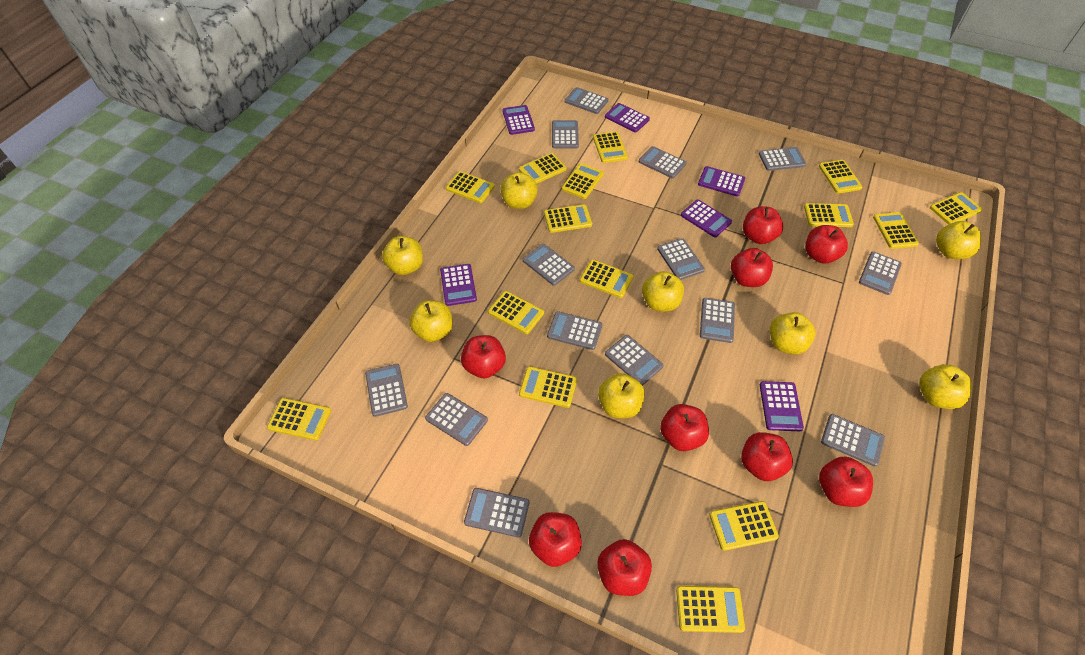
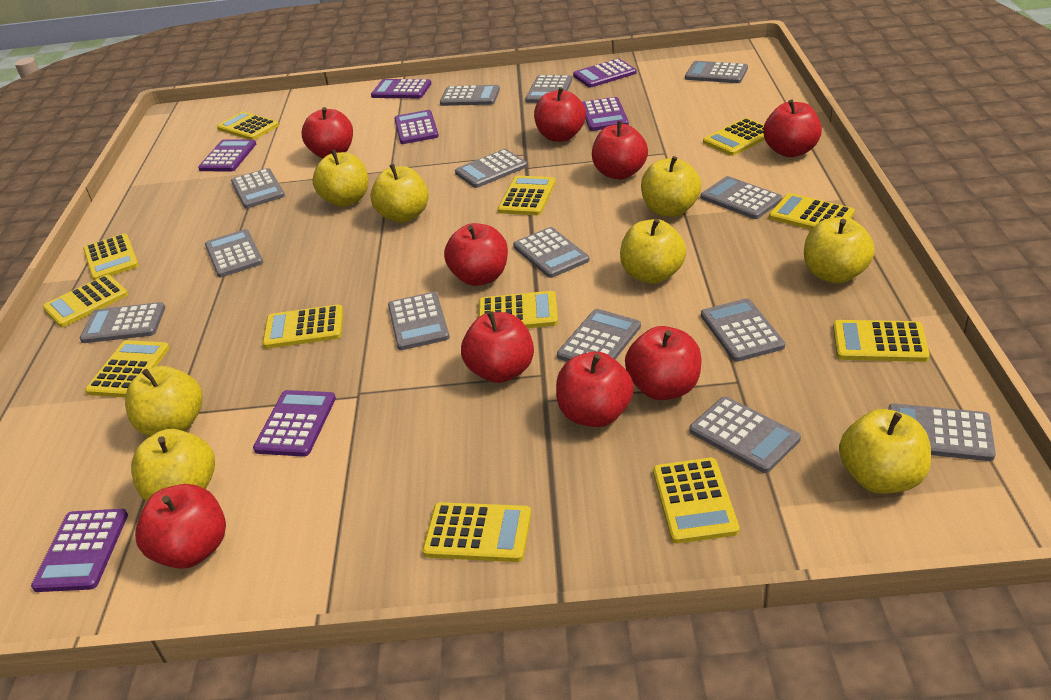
purple calculator: [440,264,477,306] [502,105,535,135] [605,103,650,132] [681,200,732,237] [698,166,745,197] [760,381,804,431] = 6 -> [31,509,128,592] [198,139,256,171] [253,390,336,457] [371,79,431,98] [394,110,439,144] [573,59,636,88] [582,97,629,131] = 7
yellow calculator: [267,398,331,440] [446,171,495,203] [488,291,544,334] [519,153,567,184] [519,366,577,408] [544,204,592,233] [561,163,604,199] [580,260,634,298] [593,132,628,163] [676,586,745,633] [709,501,779,551] [804,203,854,227] [819,160,863,194] [873,212,919,249] [930,192,983,225] = 15 -> [43,275,128,327] [83,234,139,281] [85,340,170,398] [217,111,279,140] [262,304,343,349] [422,502,531,562] [479,291,558,328] [498,176,556,215] [653,458,739,544] [703,118,765,156] [769,193,855,230] [833,320,930,362] = 12

